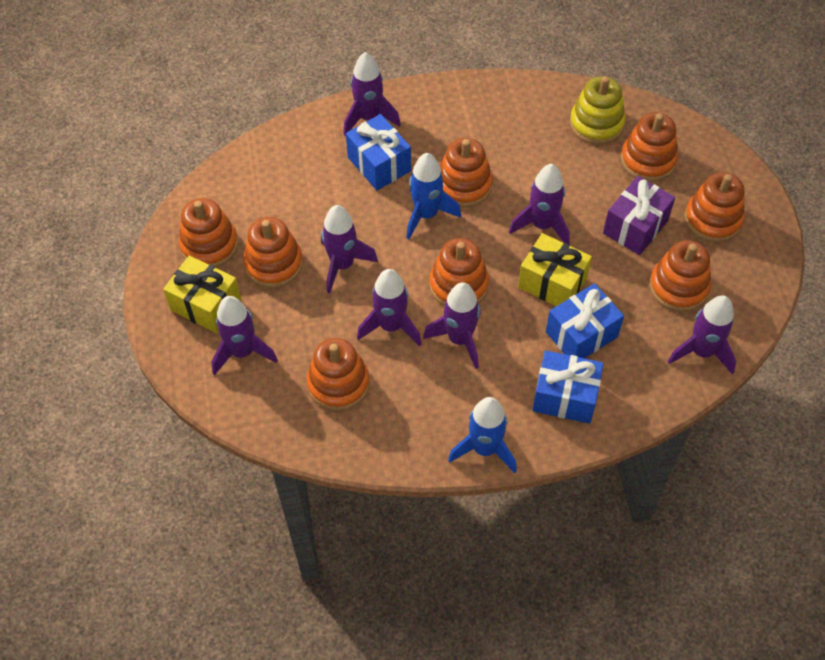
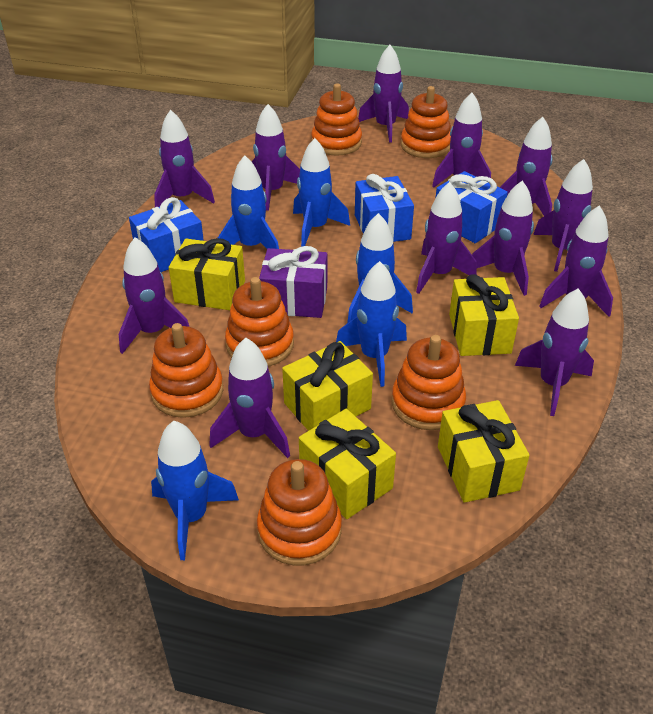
blue rocket: [407,153,461,239] [448,397,517,473] = 2 -> [151,421,239,560] [218,155,279,249] [293,138,350,247] [336,261,407,387] [347,213,413,323] = 5
orange stacking toy: [179,198,238,267] [243,217,303,288] [307,338,370,411] [429,238,489,306] [440,138,493,208] [621,112,678,182] [649,240,711,312] [684,172,745,243] = 8 -> [149,323,223,418] [225,277,294,366] [257,459,342,565] [311,84,362,156] [391,335,466,430] [401,86,451,158] = 6
purple rocket: [211,296,278,375] [321,205,378,293] [343,52,401,136] [357,269,422,346] [423,282,481,369] [509,164,570,244] [667,295,736,374] = 7 -> [119,237,189,354] [154,110,215,207] [209,338,290,458] [252,104,300,211] [358,45,409,143] [416,182,477,294] [432,93,491,188] [472,181,534,296] [499,117,553,216] [515,288,594,416] [533,159,593,272] [539,205,613,317] = 12
yellow gift: [163,255,242,333] [518,233,592,306] = 2 -> [169,238,245,310] [282,341,373,431] [299,409,396,519] [438,400,530,503] [449,274,519,356] = 5
yellow stacking toy: [570,76,626,145] = 1 -> none = 0

